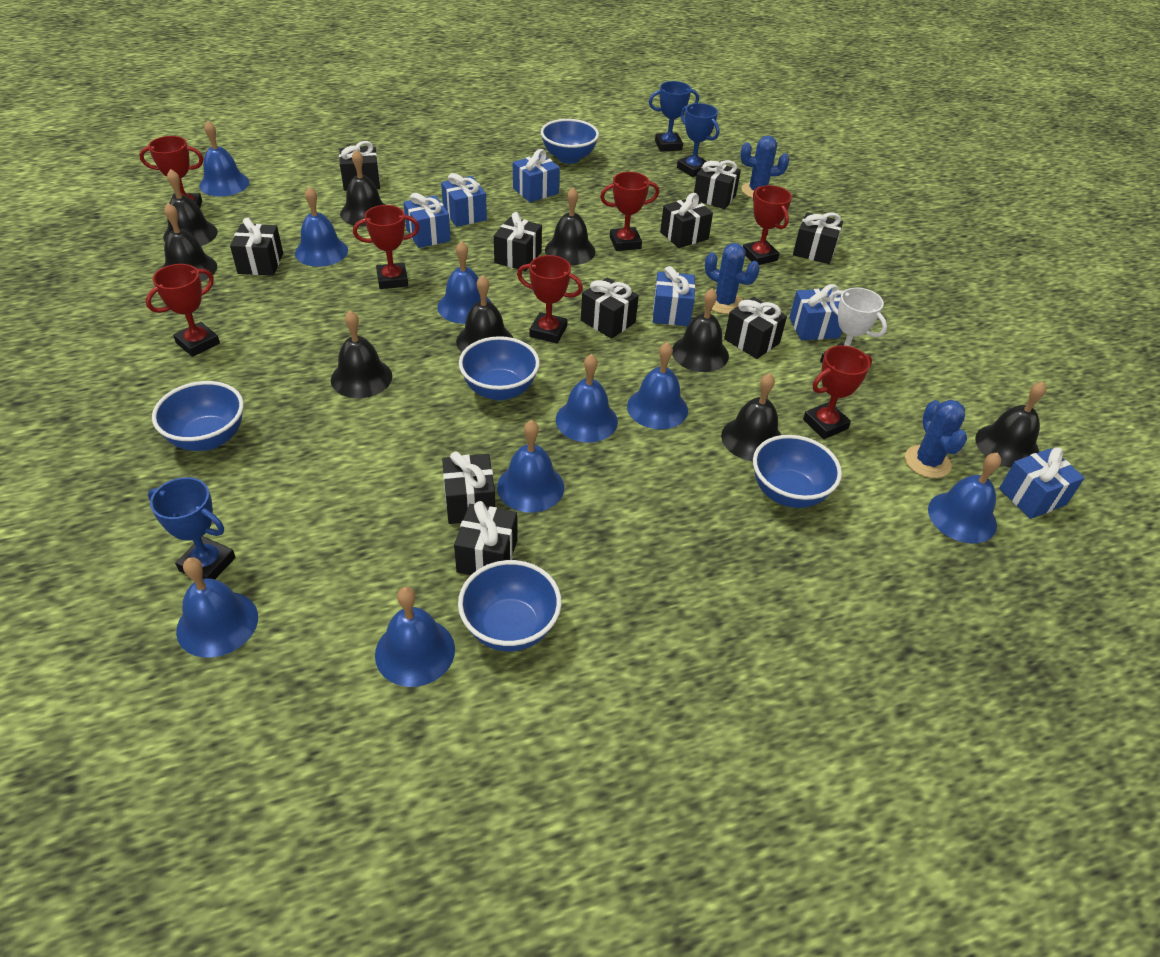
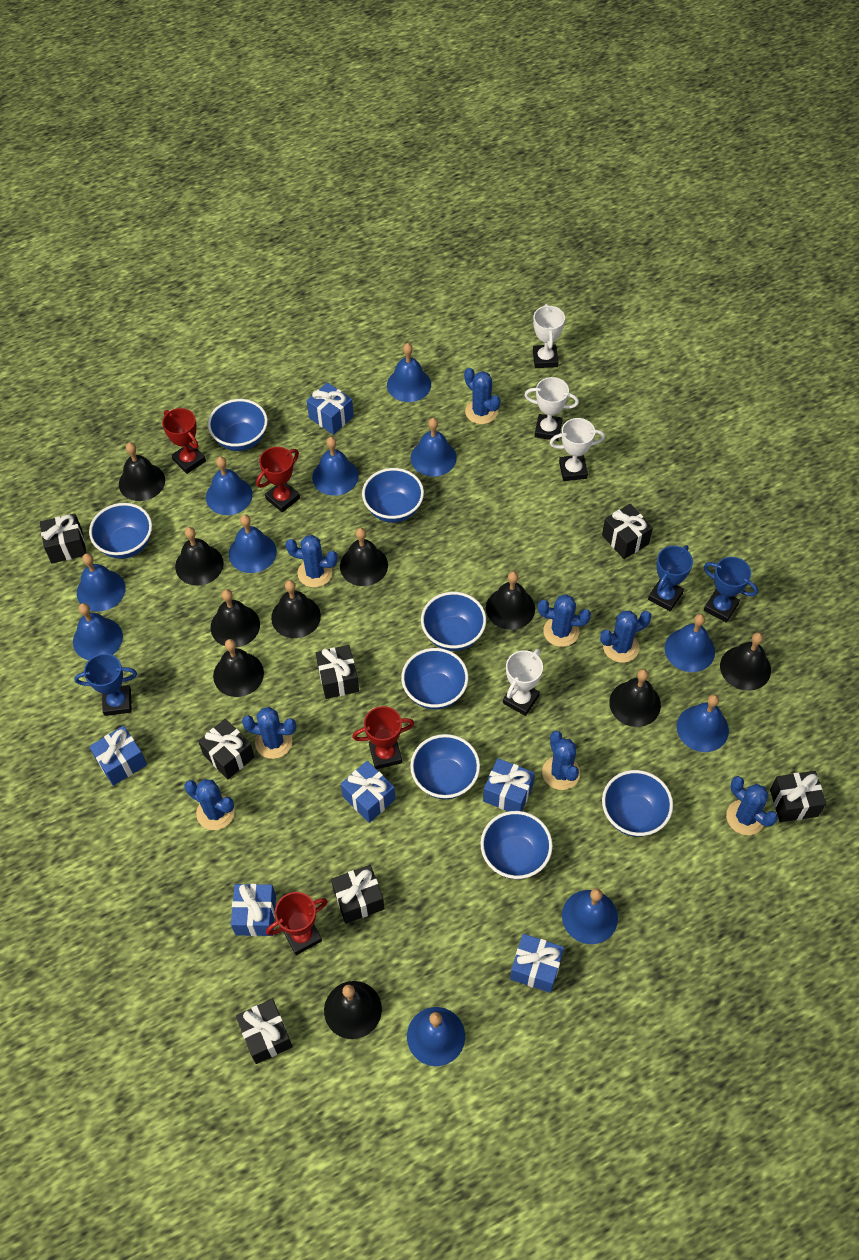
black bell: [162,203,217,282] [163,169,218,246] [331,310,392,398] [340,150,385,226] [456,275,513,353] [545,188,596,265] [672,288,729,372] [721,373,781,461] [975,382,1046,468] = 9 -> [119,442,165,501] [175,527,224,586] [211,589,260,648] [213,639,264,697] [271,580,321,638] [324,981,382,1039] [340,528,388,586] [486,571,535,630] [609,669,661,727] [720,632,771,691] = 10
black gift: [230,217,283,276] [339,141,380,191] [442,452,495,524] [454,501,517,575] [494,212,542,271] [581,278,639,339] [660,193,713,248] [694,160,741,209] [724,297,787,359] [793,212,843,264] = 10 -> [40,514,87,563] [198,719,255,779] [236,999,293,1064] [316,645,359,699] [331,865,384,924] [602,504,653,559] [770,771,826,822] = 7
blue bell: [176,557,258,658] [199,121,249,196] [295,187,348,267] [375,587,455,687] [438,241,492,324] [497,420,564,512] [556,354,618,442] [627,342,688,429] [928,452,1001,543] = 9 -> [73,603,123,660] [77,553,126,612] [206,456,253,515] [229,515,277,573] [312,437,359,496] [387,343,431,402] [407,1007,465,1066] [411,418,457,477] [562,888,618,944] [665,614,715,672] [677,694,729,752] = 11
blue bowl: [152,381,244,451] [458,560,561,652] [459,336,540,401] [541,119,599,164] [753,435,842,508] = 5 -> [89,503,152,559] [208,399,268,451] [362,468,424,523] [401,648,468,709] [410,734,480,799] [421,592,486,651] [481,811,553,879] [602,770,673,837] = 8
blue cactus: [705,243,760,314] [740,136,789,198] [905,400,967,478] = 3 -> [185,779,235,830] [242,707,296,759] [286,535,338,587] [464,368,500,424] [538,594,591,647] [542,731,580,790] [600,611,652,663] [726,776,778,835] = 8
red trophy: [139,136,204,208] [146,264,220,357] [353,205,420,289] [517,255,583,343] [600,172,659,251] [743,185,792,265] [803,345,872,439] = 7 -> [162,408,206,474] [256,447,300,513] [266,892,328,955] [352,706,414,769] = 4
white trophy: [820,287,887,363] = 1 -> [503,649,543,716] [524,377,579,441] [533,304,565,368] [550,418,605,481] = 4

